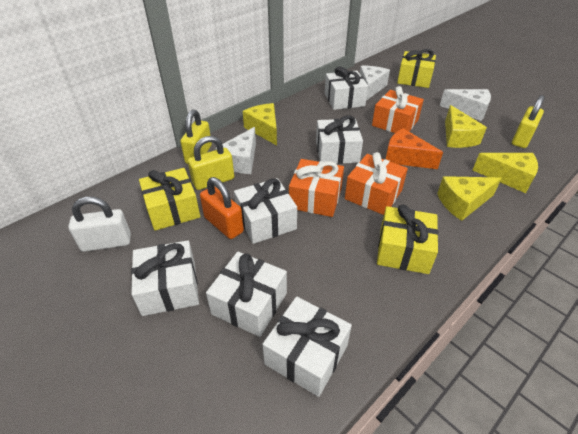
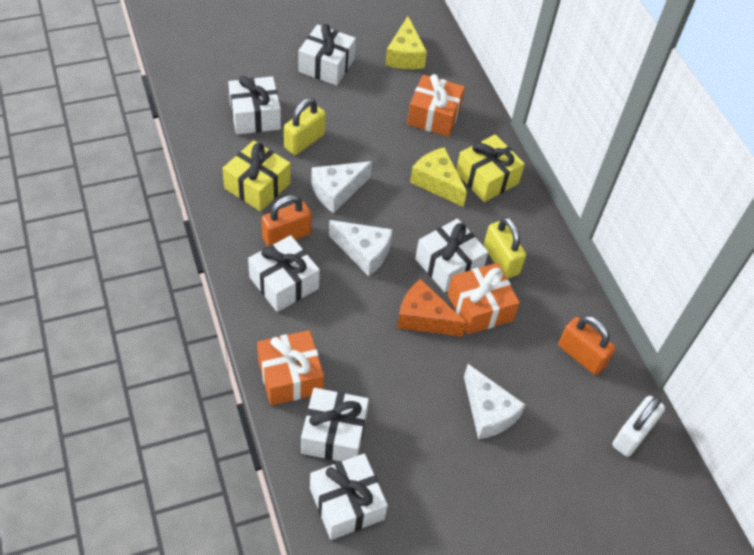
orange padlock: [200,177,244,239] = 1 -> [261,195,312,246] [558,316,616,375] = 2
yellow cheese: [243,103,277,145] [437,176,502,221] [445,105,487,148] [473,153,538,193] = 4 -> [385,16,427,69] [410,147,467,207] = 2
yellow gift: [139,168,200,231] [377,205,439,274] [397,49,436,88] = 3 -> [222,140,291,211] [456,134,525,202] = 2
yellow padlock: [180,109,212,164] [188,136,234,190] [512,95,545,148] = 3 -> [284,98,326,155] [484,217,526,279] = 2

